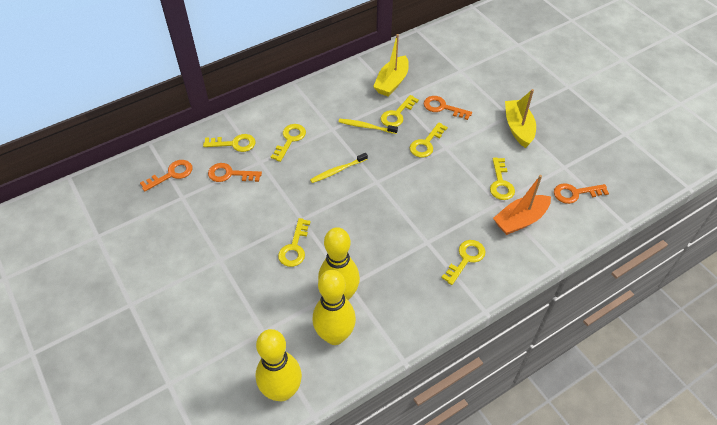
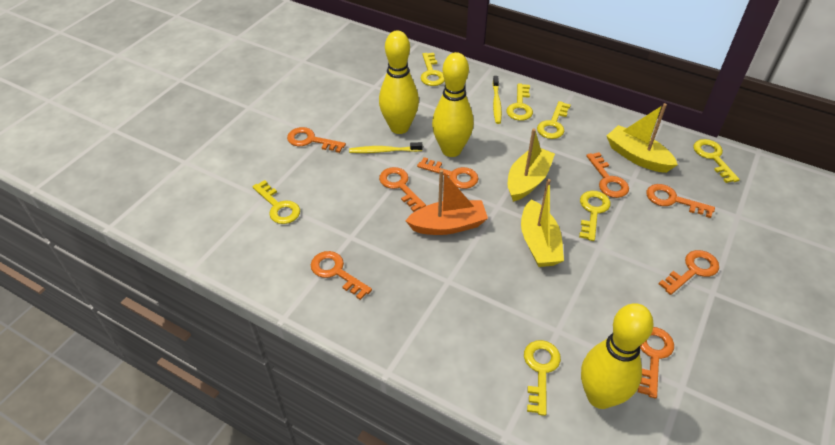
orange key: [140,160,192,191] [208,163,262,182] [424,96,472,120] [554,183,609,204] = 4 -> [287,127,346,153] [311,251,372,300] [379,167,426,212] [417,157,479,189] [586,152,629,198] [638,327,674,398] [647,184,715,218] [659,250,719,295] = 8
yellow boat: [373,34,409,96] [505,89,536,148] = 2 -> [508,129,555,202] [521,179,564,267] [607,103,678,173] = 3

